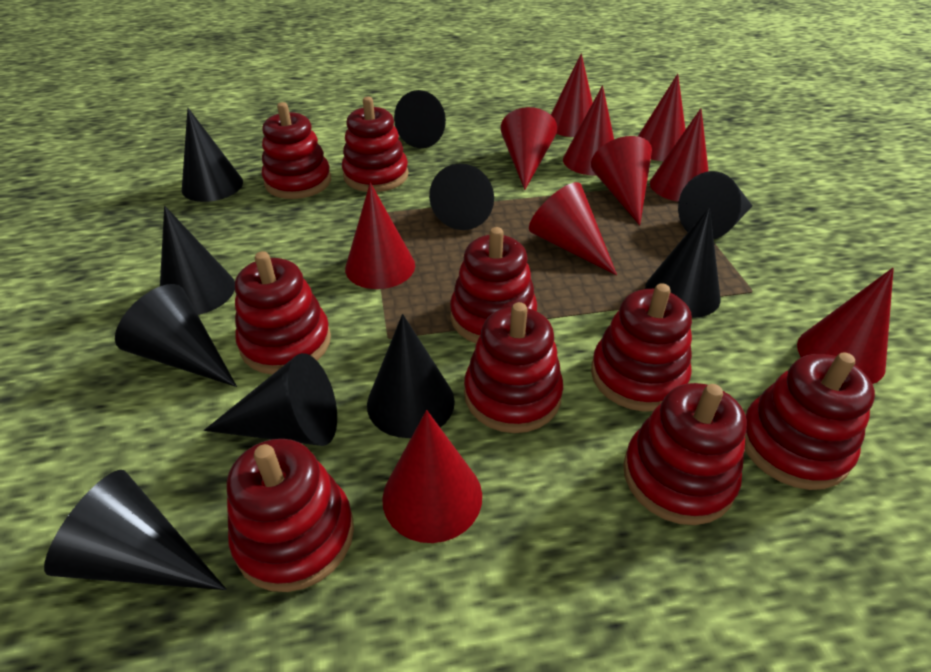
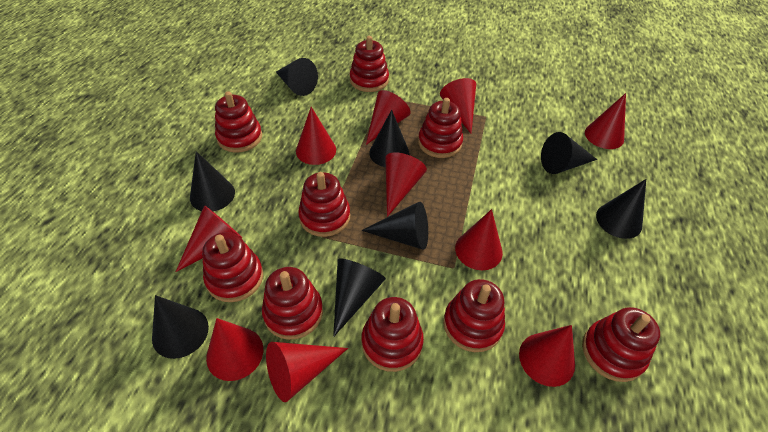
black cone: [44,470,226,590] [115,284,237,387] [160,206,235,315] [182,108,243,202] [204,353,337,446] [367,314,455,438] [394,90,446,148] [429,163,494,230] [645,207,721,318] [678,171,752,239] = 10 -> [152,295,209,359] [190,151,235,211] [276,58,318,96] [333,258,386,337] [361,202,428,250] [369,110,410,167] [541,132,597,174] [596,179,646,239] = 8

